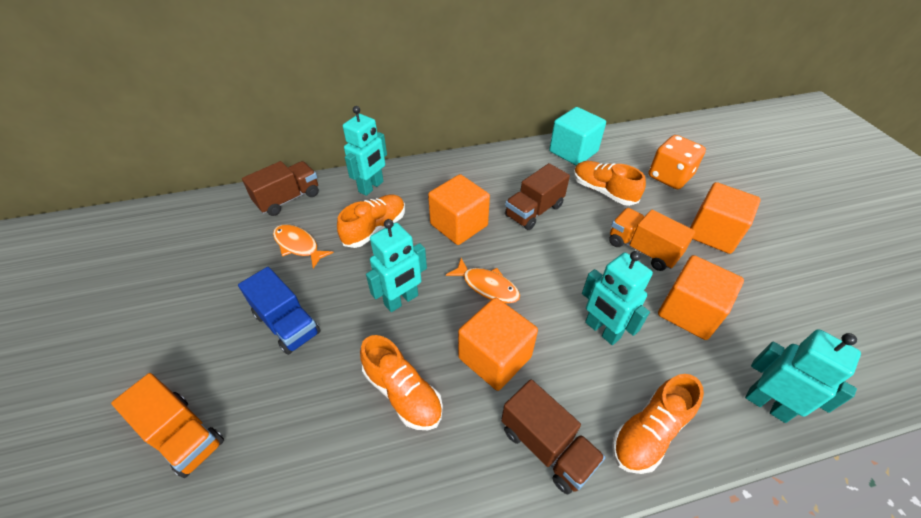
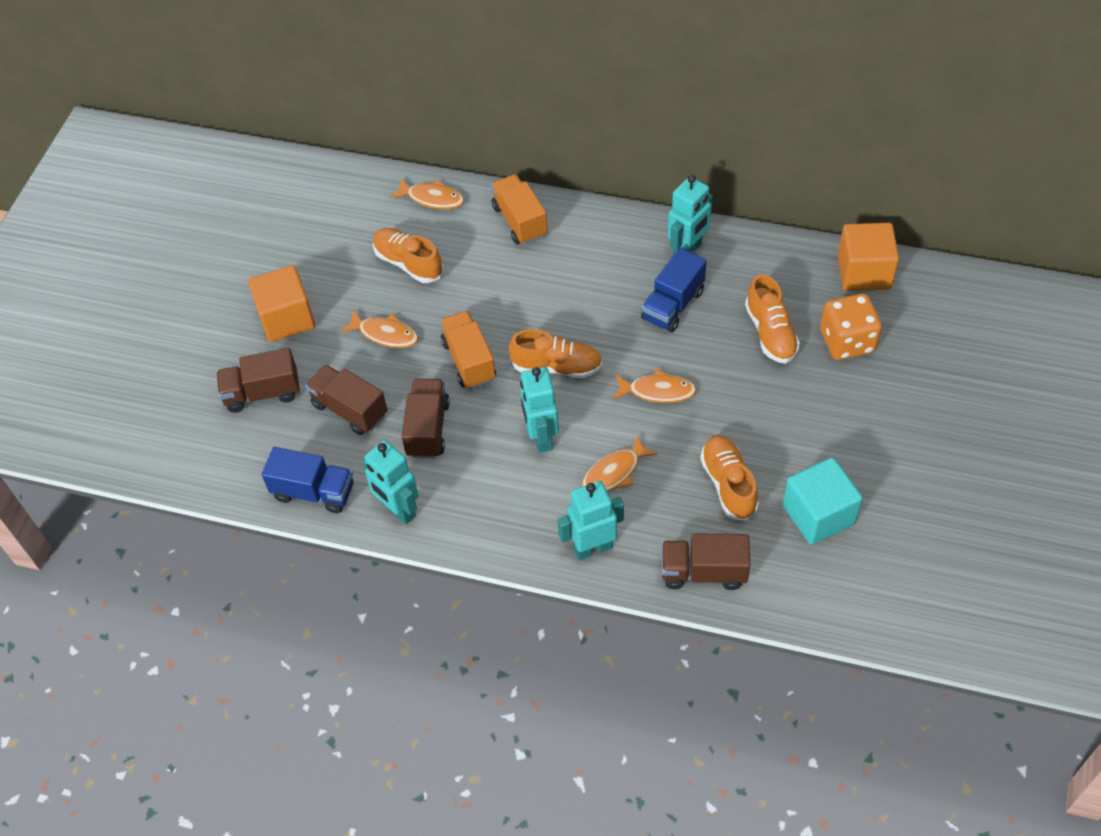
blue truck: [238,267,321,355] = 1 -> [262,447,354,513] [641,248,707,332] = 2
brown truck: [242,161,319,216] [501,379,605,495] [505,163,570,230] = 3 -> [216,348,300,413] [305,364,387,435] [402,379,450,458] [662,533,750,590] = 4
orange cube: [428,174,490,245] [458,298,538,391] [658,255,744,340] [690,182,761,254] = 4 -> [248,265,315,342] [837,223,899,291] = 2
orange fish: [273,224,334,269] [446,258,520,303] = 2 -> [341,310,418,348] [391,179,464,209] [582,435,658,492] [614,369,697,403] = 4

